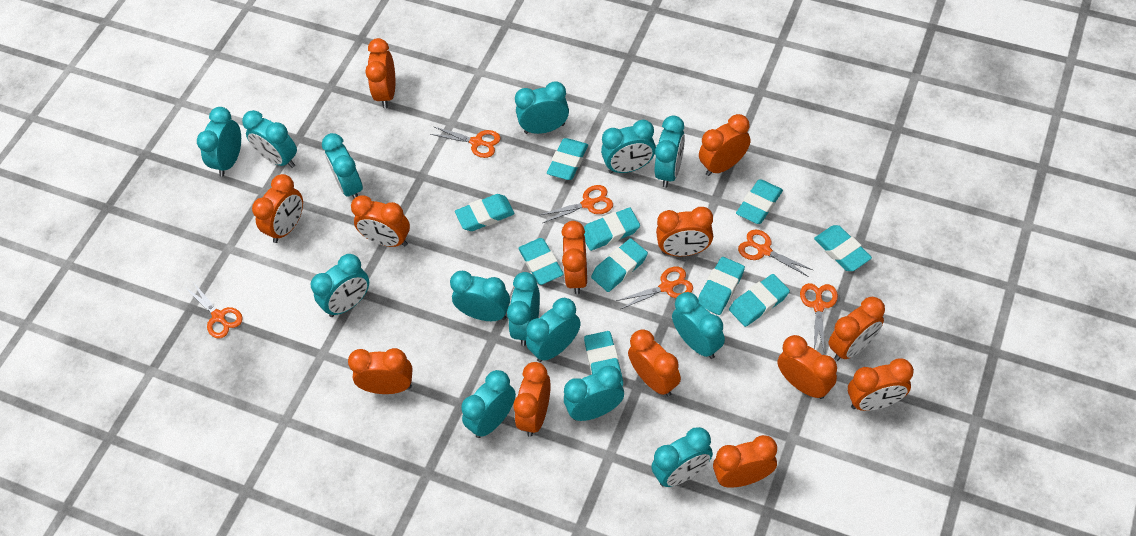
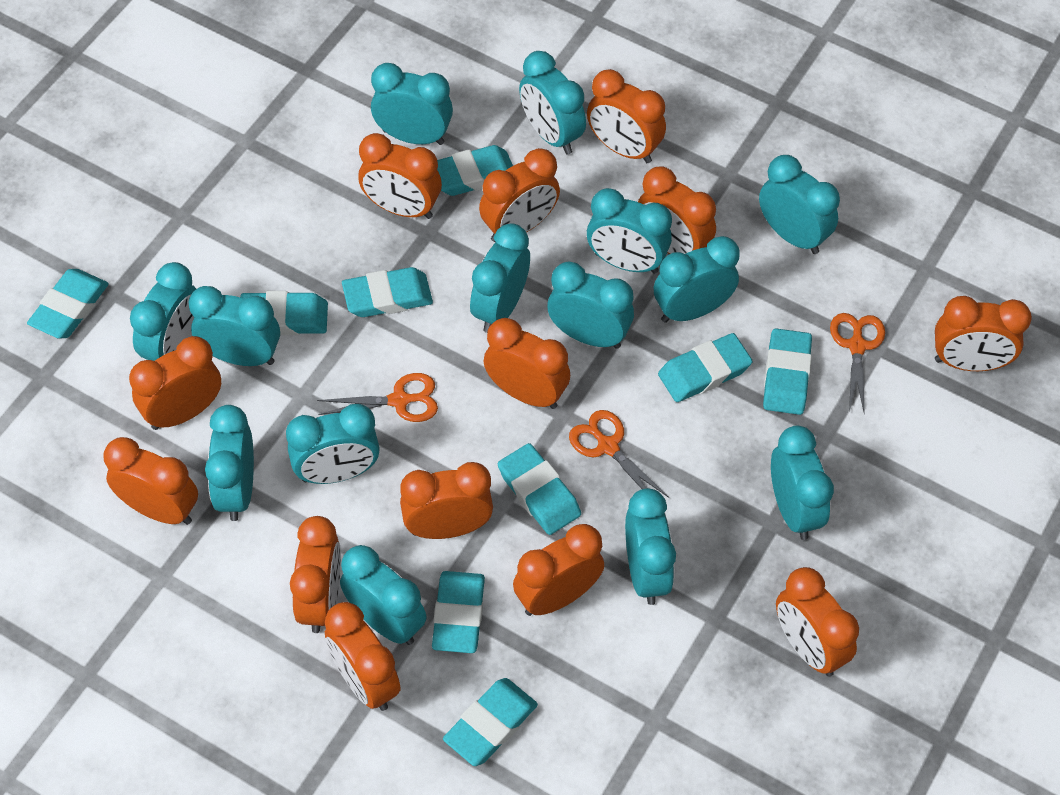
orange scissors: [186,282,243,338] [430,126,501,158] [540,185,613,223] [616,267,693,309] [738,230,813,277] [800,283,838,351] = 6 -> [317,373,438,422] [569,410,669,498] [830,313,885,412] = 3
turquoise eraser: [455,194,514,231] [518,238,564,285] [547,138,588,180] [584,207,640,251] [584,331,623,387] [591,238,648,292] [698,257,745,315] [729,274,790,327] [736,180,783,224] [814,225,872,271] = 10 -> [27,269,109,339] [240,291,328,335] [342,267,433,317] [432,571,485,653] [437,145,513,196] [443,678,538,766] [498,443,581,535] [658,333,753,402] [763,328,812,415] = 9

